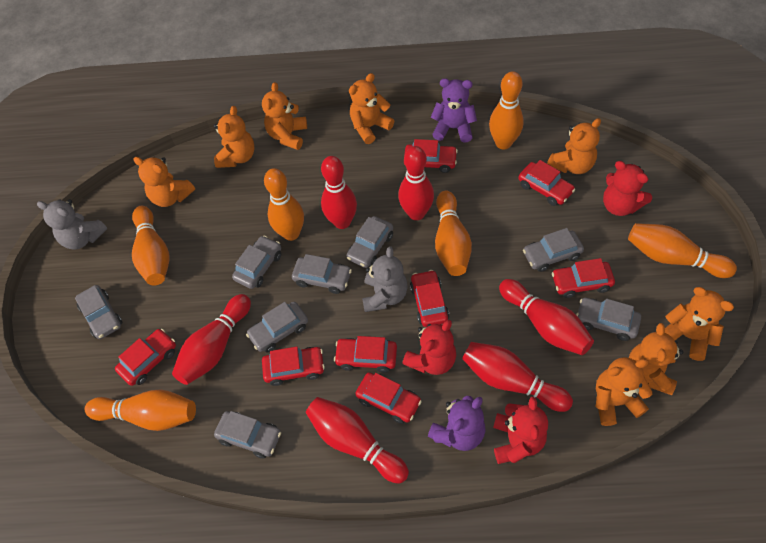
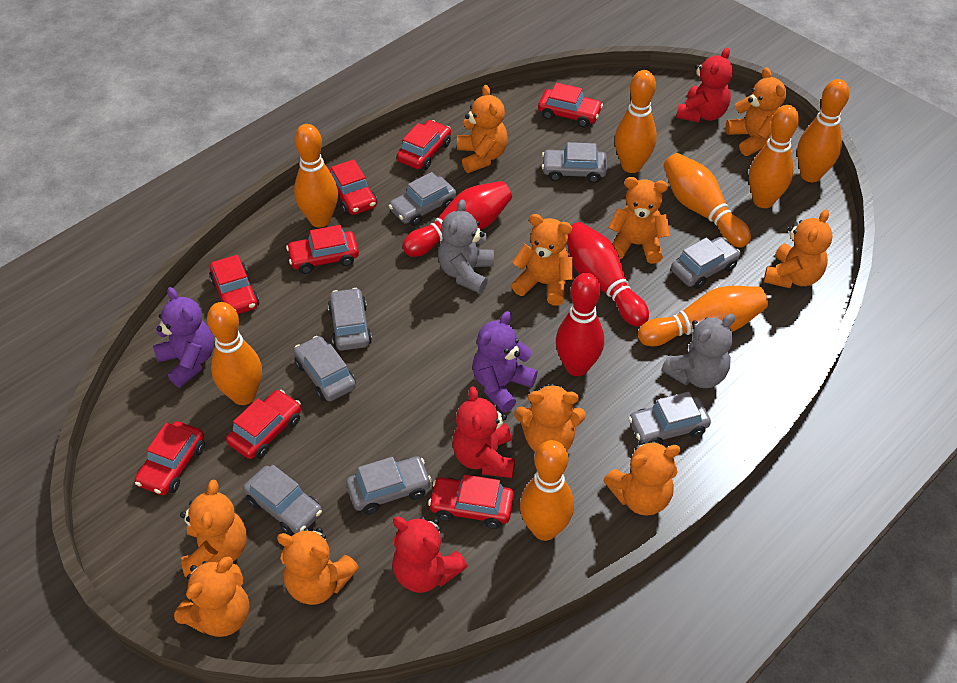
orange bowling pin: [85,389,196,431] [132,206,170,286] [264,168,304,241] [435,191,472,276] [489,71,524,150] [628,223,737,278] = 6 -> [207,302,262,405] [294,124,338,228] [520,440,574,541] [615,70,657,173] [638,286,768,346] [664,153,751,248] [749,105,799,208] [797,79,849,182] = 8
orange teddy bear: [133,157,195,207] [214,106,255,168] [262,82,307,150] [349,73,394,144] [547,118,601,174] [595,357,653,426] [629,323,683,395] [665,287,734,361] = 8 -> [174,557,249,637] [180,480,247,577] [277,527,359,605] [457,85,508,173] [511,214,574,306] [515,383,586,452] [603,441,681,516] [608,177,670,264] [725,67,786,156] [763,210,833,288] = 10
red bowling pin: [172,294,251,385] [306,397,409,483] [321,156,357,229] [398,146,434,220] [462,342,573,412] [499,279,594,355] = 6 -> [402,181,512,257] [556,273,604,376] [567,222,649,327] = 3

